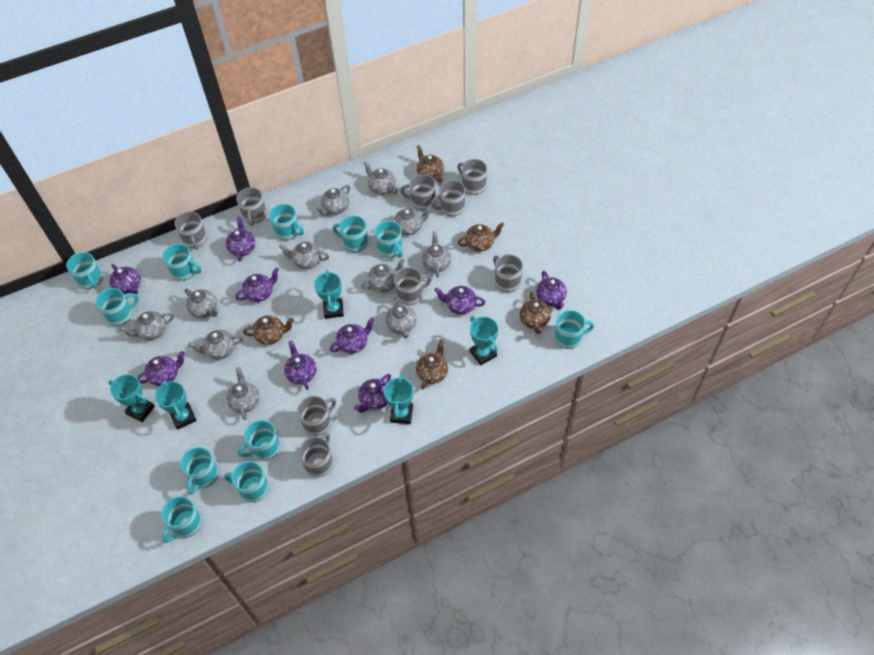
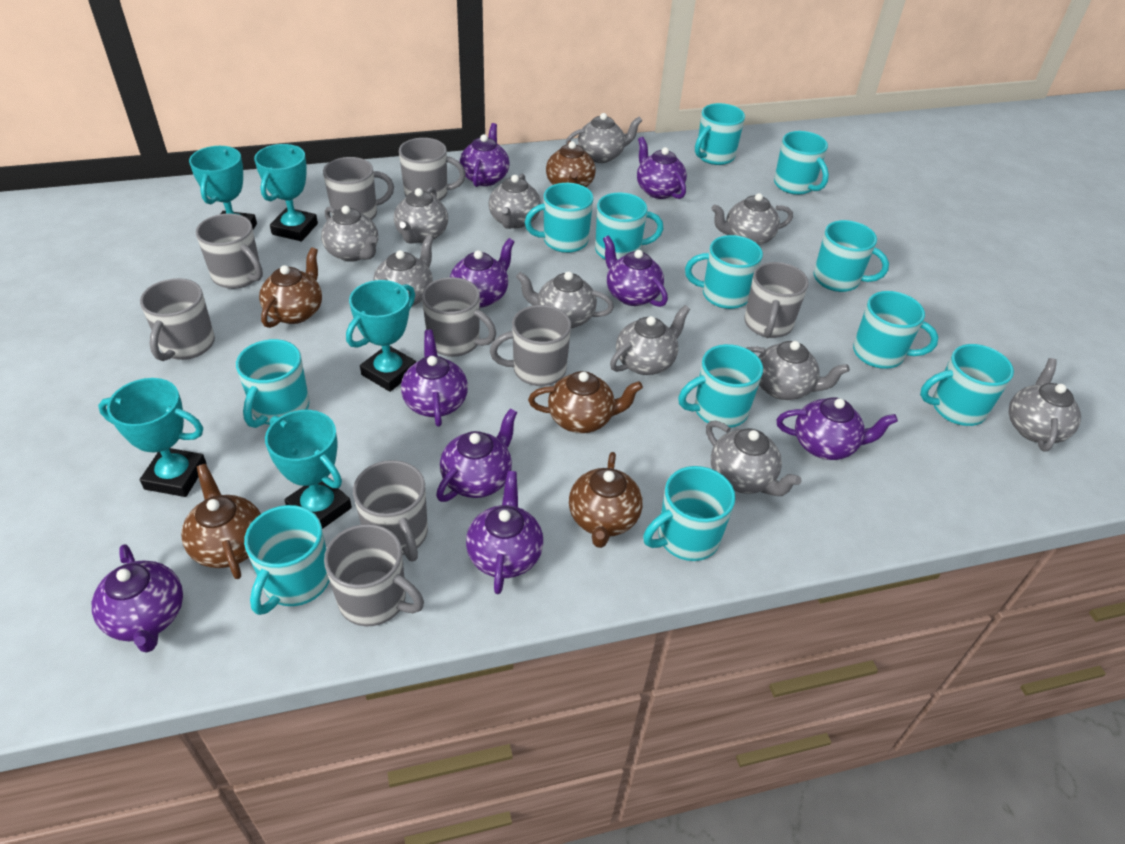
turquoise mug: [66,252,103,289] [96,288,139,326] [162,496,202,543] [163,244,201,281] [180,447,219,495] [224,461,269,502] [238,420,280,460] [269,204,304,240] [333,215,368,252] [374,221,403,258] [555,310,594,349] = 11 -> [236,339,309,428] [244,505,329,615] [525,183,594,253] [595,192,664,260] [643,466,735,561] [678,344,763,428] [685,235,763,309] [695,103,745,165] [774,131,829,195] [814,220,889,292] [853,291,938,369] [920,344,1014,426] = 12

